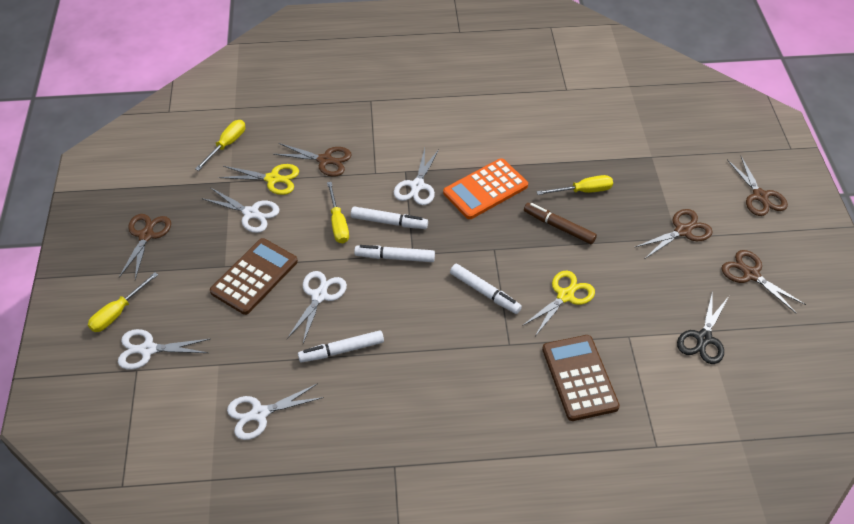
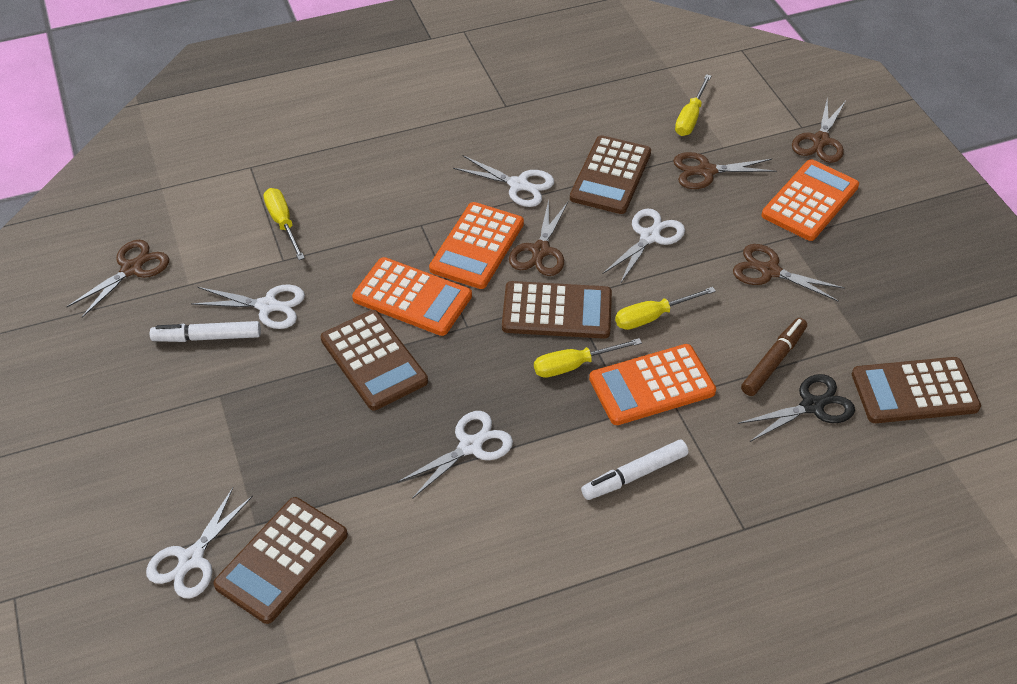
brown calculator: [210,238,298,315] [542,335,620,421] = 2 -> [213,497,348,624] [321,310,428,410] [502,281,612,339] [570,135,651,214] [852,357,981,423] = 5
orange calculator: [443,158,528,219] = 1 -> [352,257,472,336] [429,202,524,289] [589,344,716,425] [762,159,859,241] = 4
white marker: [298,330,384,363] [351,207,428,229] [354,245,435,262] [450,264,522,314] = 4 -> [150,321,261,342] [581,440,688,500] = 2
yellow scissors: [219,164,299,195] [522,271,595,336] = 2 -> none = 0

